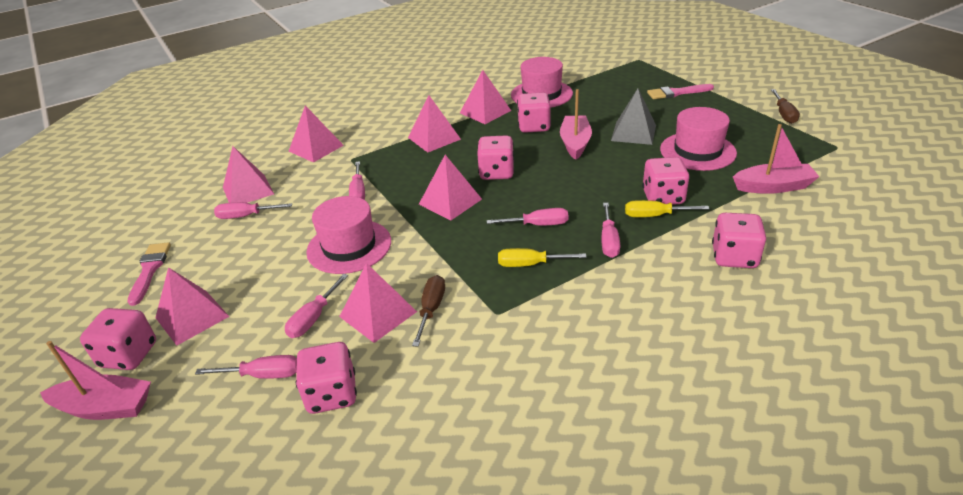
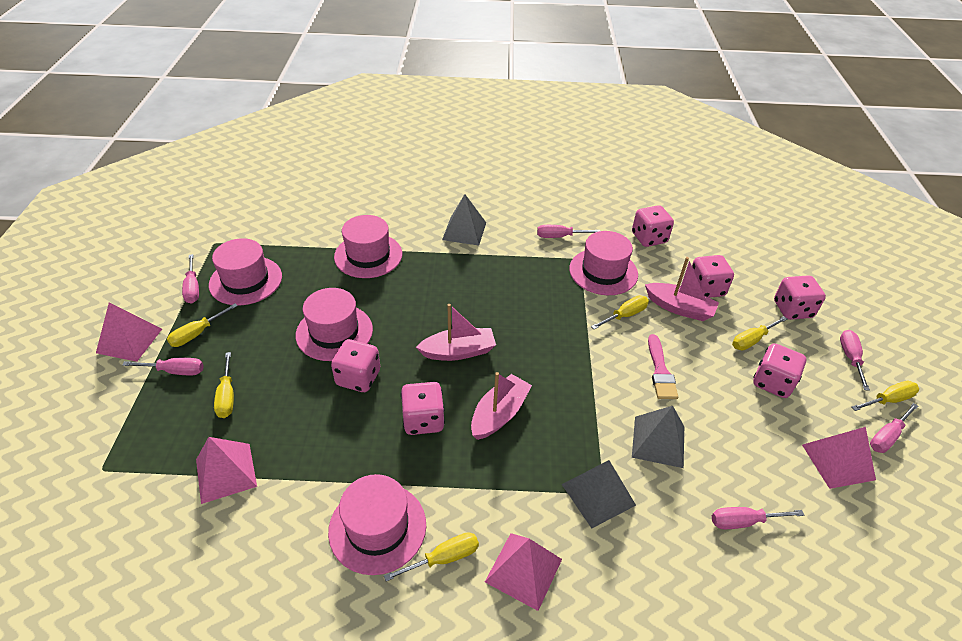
brown screwdriver: [412,275,445,347] [771,89,800,124] = 2 -> none = 0
grey pyramid: [611,89,656,145] = 1 -> [442,194,486,246] [562,460,636,528] [632,406,684,468] = 3
pink brush: [127,242,171,306] [647,84,714,99] = 2 -> [648,334,678,399] = 1
pink hat: [306,196,391,274] [511,57,573,107] [660,107,737,171] = 3 -> [209,238,282,305] [296,288,373,361] [328,474,426,575] [334,215,402,278] [569,231,638,295] = 5
pink pyramid: [155,267,230,346] [223,146,274,203] [289,105,344,163] [339,263,417,343] [408,96,461,152] [419,155,482,220] [460,70,511,124] = 7 -> [96,303,162,362] [196,437,257,504] [485,533,562,611] [802,427,876,489] = 4
yellow screwdriver: [498,248,587,267] [625,200,709,217] = 2 -> [167,303,238,347] [214,352,234,418] [384,532,479,581] [591,295,649,329] [732,316,787,350] [852,381,919,411] = 6

